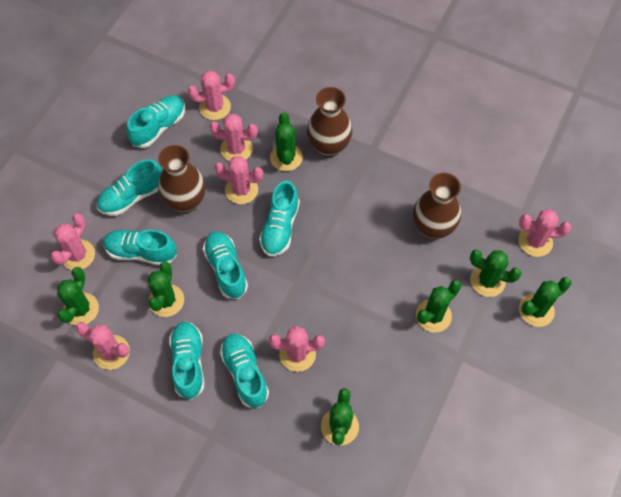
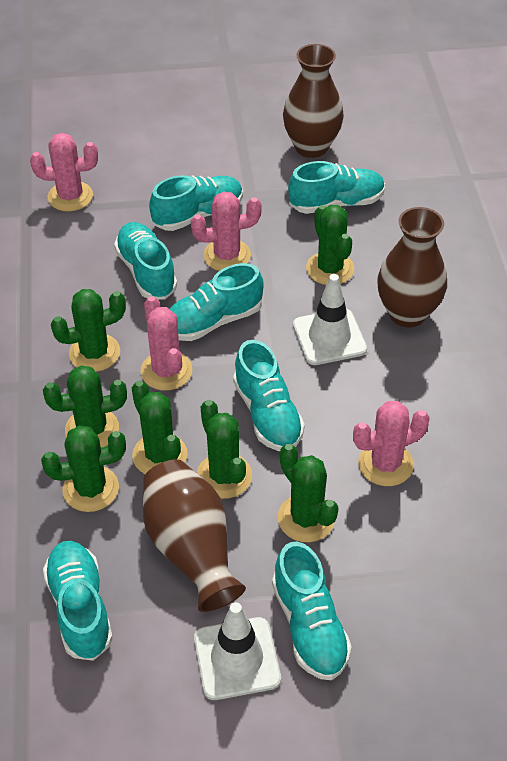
pink cactus: [50,214,95,270] [76,322,130,370] [188,71,235,120] [210,114,258,161] [214,156,263,204] [269,326,325,372] [518,209,571,257] = 7 -> [30,133,98,212] [140,296,192,391] [191,192,262,271] [353,401,430,486] = 4
white traffic cone: none = 0 -> [194,602,281,700] [293,274,367,365] = 2

